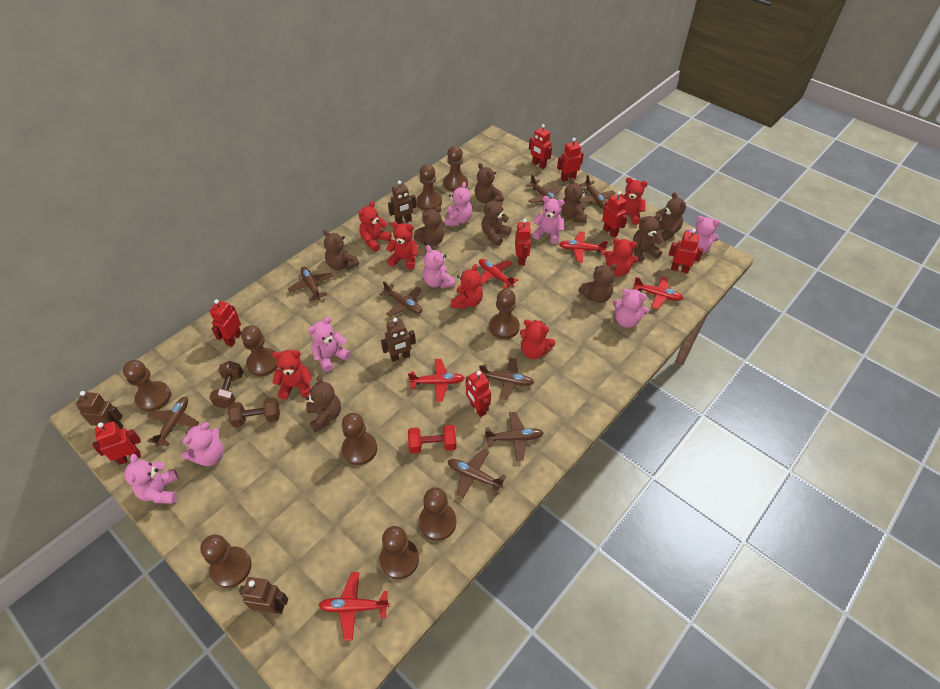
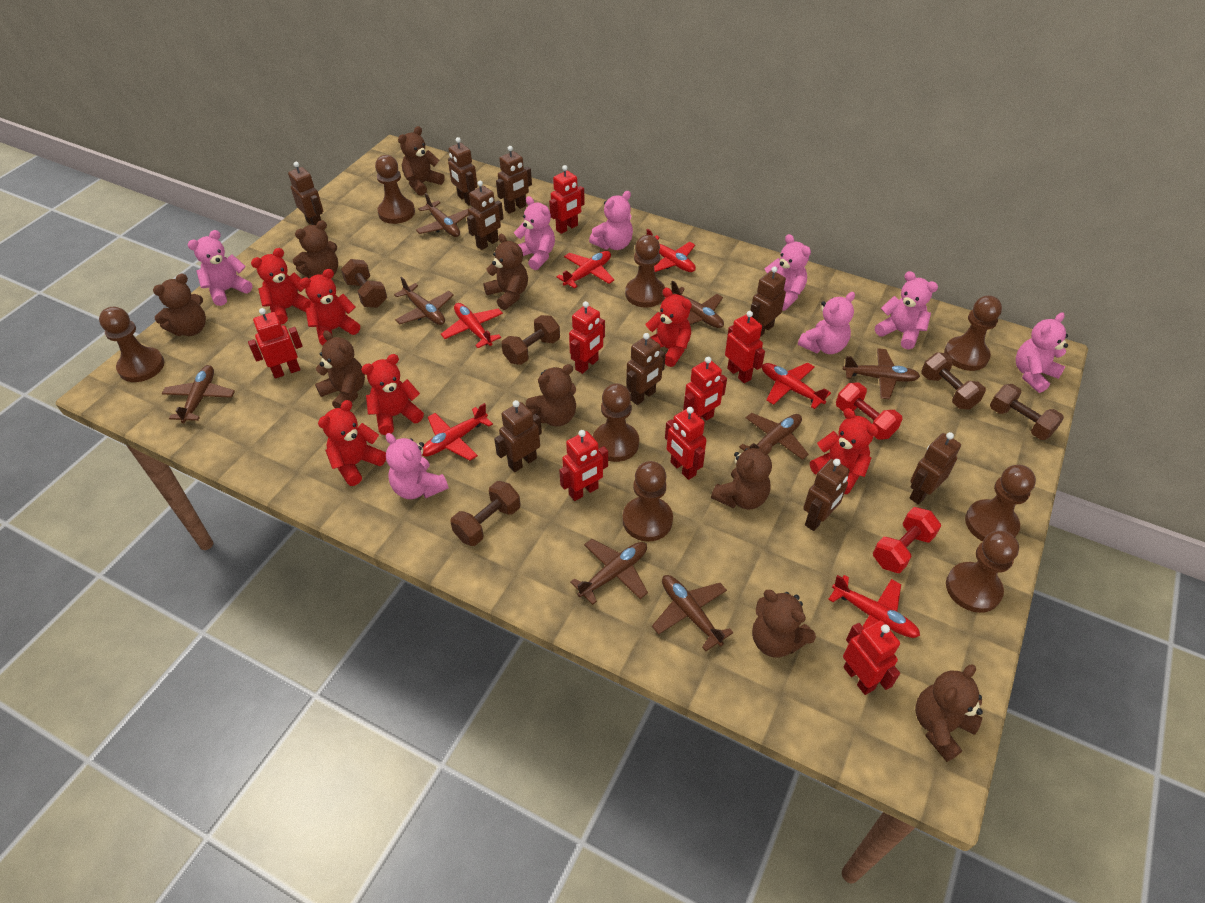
brown dumbbell: [209,361,243,409] [228,397,280,427] = 2 -> [341,259,387,308] [450,481,520,546] [501,315,560,365] [921,352,986,409] [990,384,1064,440] = 5
brown pawn: [123,360,171,412] [200,534,252,588] [241,325,278,376] [342,413,377,465] [379,526,419,579] [416,164,442,211] [419,487,456,541] [443,146,468,192] [489,289,520,339] = 9 -> [99,307,164,382] [375,155,415,224] [593,383,639,462] [622,461,673,542] [625,235,665,308] [944,295,1002,371] [946,531,1019,613] [965,465,1036,541] = 8
brown robot: [76,391,123,429] [239,577,288,614] [381,318,416,362] [388,180,416,224] = 4 -> [288,162,323,225] [448,137,478,206] [467,181,504,250] [494,400,542,472] [496,146,532,214] [626,333,666,405] [750,266,786,337] [803,459,850,531] [910,432,961,505] = 9
red dumbbell: [408,425,456,453] = 1 -> [836,383,902,440] [873,507,941,573] = 2
red plane: [319,572,390,640] [408,359,464,402] [479,259,518,289] [559,232,608,262] [633,276,684,309] = 5 -> [422,403,493,461] [441,303,503,348] [557,251,614,289] [647,229,696,272] [762,363,831,409] [828,575,920,638] = 6
red teddy bear: [272,350,313,400] [359,201,392,252] [386,222,419,270] [451,264,483,309] [520,320,555,359] [604,238,638,277] [620,177,648,225] = 7 -> [251,248,311,325] [300,269,360,345] [318,400,386,486] [361,354,424,435] [645,288,692,367] [810,408,879,494] = 6

